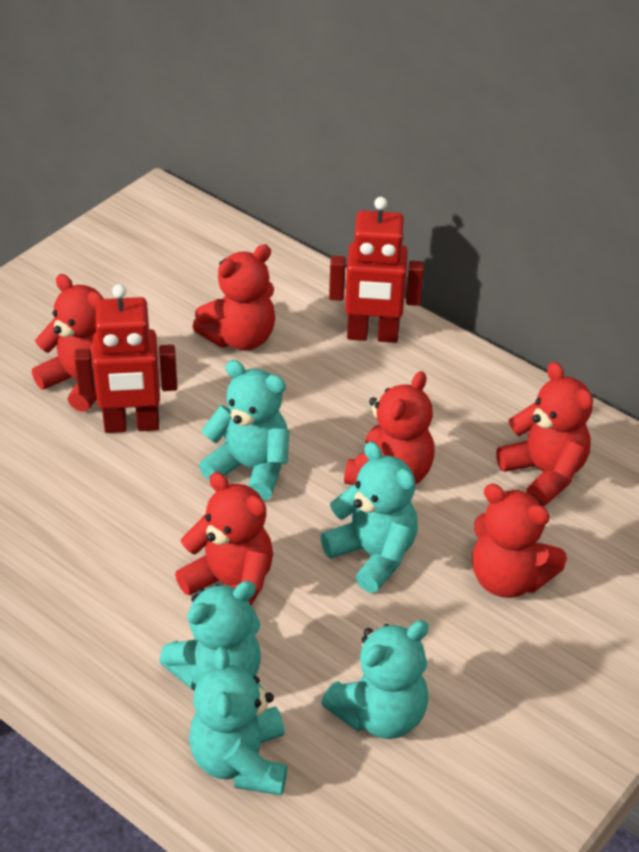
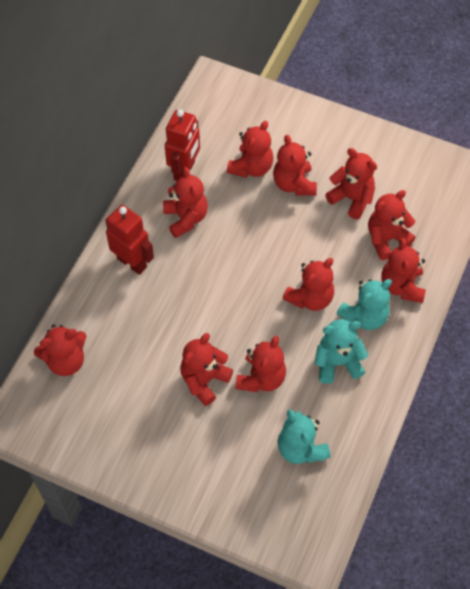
red teddy bear: [32,274,104,412] [175,472,273,605] [192,244,275,351] [344,371,434,485] [472,484,567,598] [496,362,593,507] = 6 -> [34,324,87,376] [163,167,208,238] [180,333,233,406] [227,121,274,178] [235,336,286,392] [273,135,317,196] [283,258,334,311] [325,148,377,219] [368,190,416,260] [381,238,426,303] = 10
turquoise teddy bear: [159,581,261,690] [189,646,287,795] [199,360,289,501] [321,441,418,593] [321,620,429,739] = 5 -> [278,409,331,464] [314,319,368,384] [337,279,392,330] = 3

